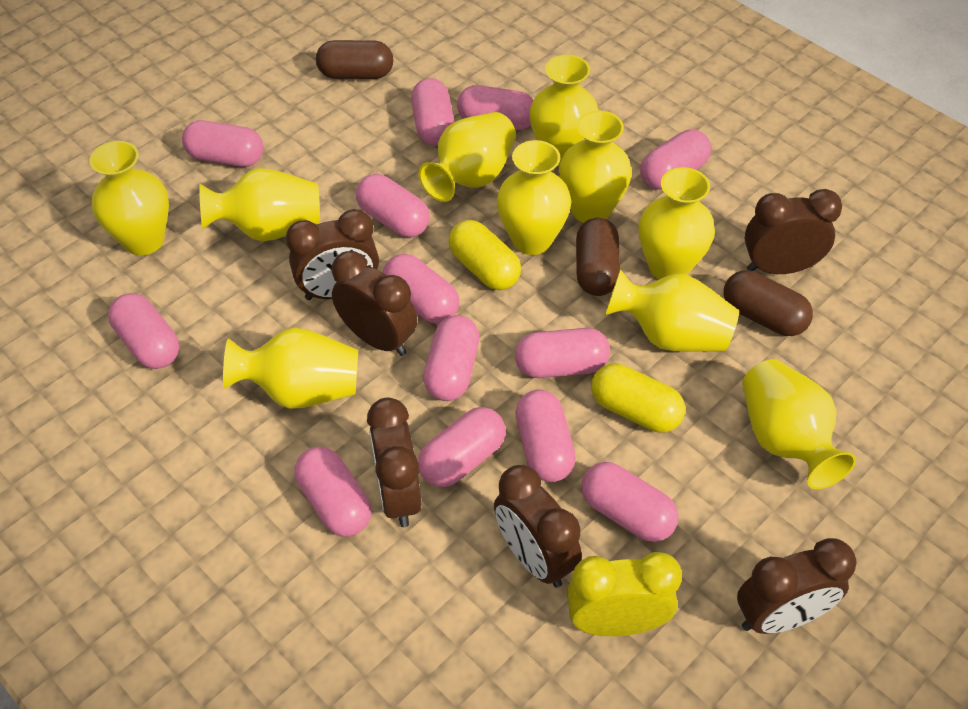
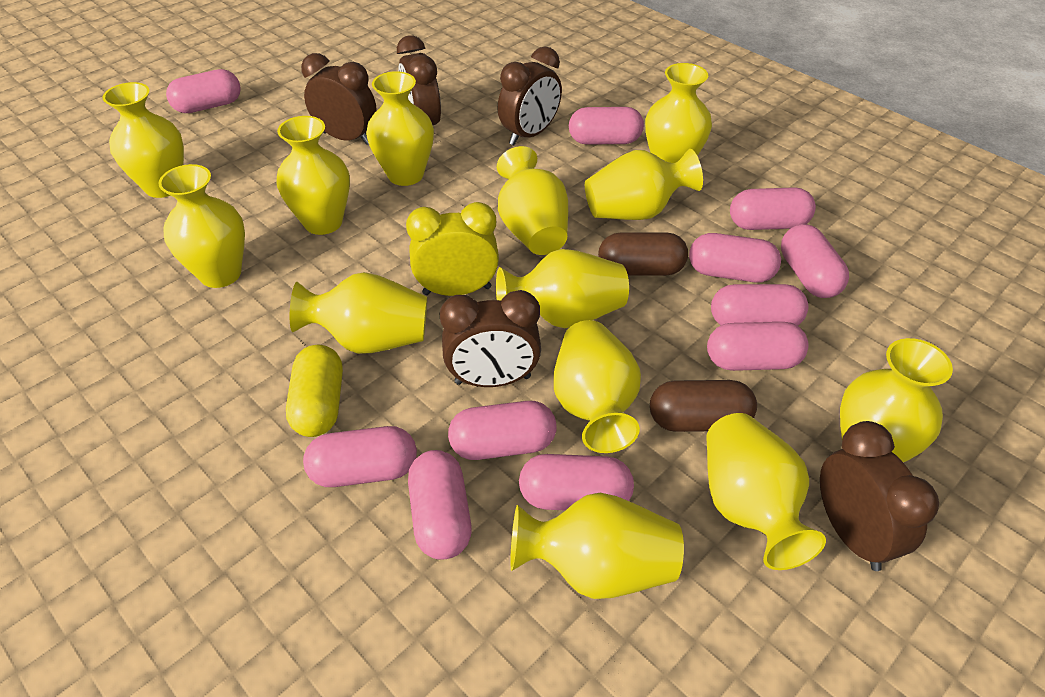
brown capsule: [316,40,393,79] [576,218,620,296] [724,270,813,336] = 3 -> [598,232,688,276] [650,380,757,432] = 2
brown clock: [286,209,379,300] [332,251,417,356] [367,397,422,527] [494,465,582,588] [737,538,857,634] [744,189,842,274] = 6 -> [301,53,377,145] [397,35,441,125] [440,290,541,387] [498,47,562,145] [820,421,939,571] = 5
pink capsule: [108,293,179,369] [182,120,263,167] [294,447,371,537] [356,174,430,237] [383,254,459,324] [411,78,455,146] [418,407,506,487] [423,315,480,401] [457,85,533,130] [515,328,610,378] [515,390,576,482] [581,462,679,542] [640,129,711,190] = 13 -> [166,69,241,113] [303,426,417,487] [408,450,471,560] [448,401,557,460] [519,454,634,510] [569,107,644,145] [689,233,781,282] [707,322,809,371] [711,284,808,326] [730,187,816,230] [781,224,849,298] = 11
yellow capsule: [448,220,521,290] [591,363,685,433] = 2 -> [286,345,343,437] = 1
yellow vase: [89,141,169,256] [199,168,320,242] [223,327,358,409] [419,112,516,202] [497,140,571,255] [529,55,599,167] [559,111,632,223] [605,269,739,352] [638,167,715,280] [742,359,856,489] = 10 -> [103,82,184,198] [158,164,245,288] [276,116,350,235] [290,272,427,354] [366,71,434,186] [496,249,629,328] [497,146,568,255] [510,492,684,599] [554,320,641,453] [585,149,703,220] [645,63,712,163] [706,413,826,570] [840,338,953,463] = 13

